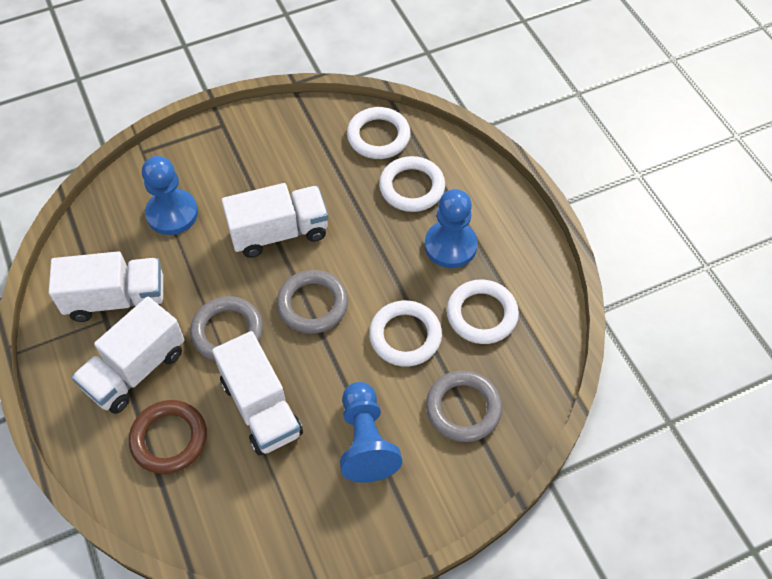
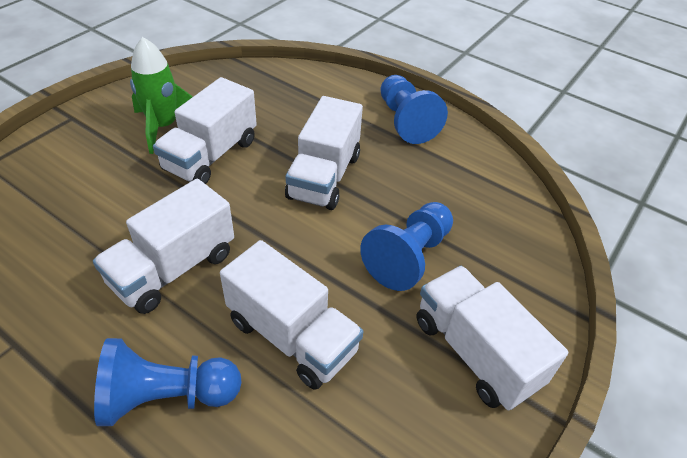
brown ring: [129,400,207,474] = 1 -> none = 0
green rocket: none = 0 -> [130,37,193,154] = 1
grey ring: [190,296,263,361] [277,270,348,334] [426,370,502,442] = 3 -> none = 0
white ring: [347,107,411,159] [369,300,442,367] [379,156,445,212] [447,279,519,344] = 4 -> none = 0
white truck: [49,251,163,322] [72,297,185,414] [212,331,303,455] [221,183,328,258] = 4 -> [93,179,234,314] [153,77,257,184] [220,240,364,390] [285,96,363,210] [417,266,568,410] = 5

